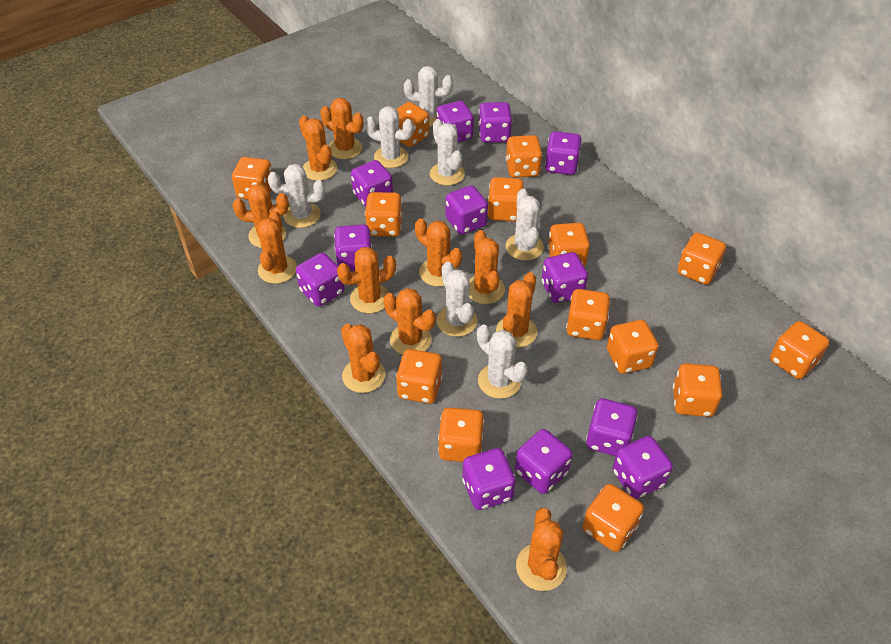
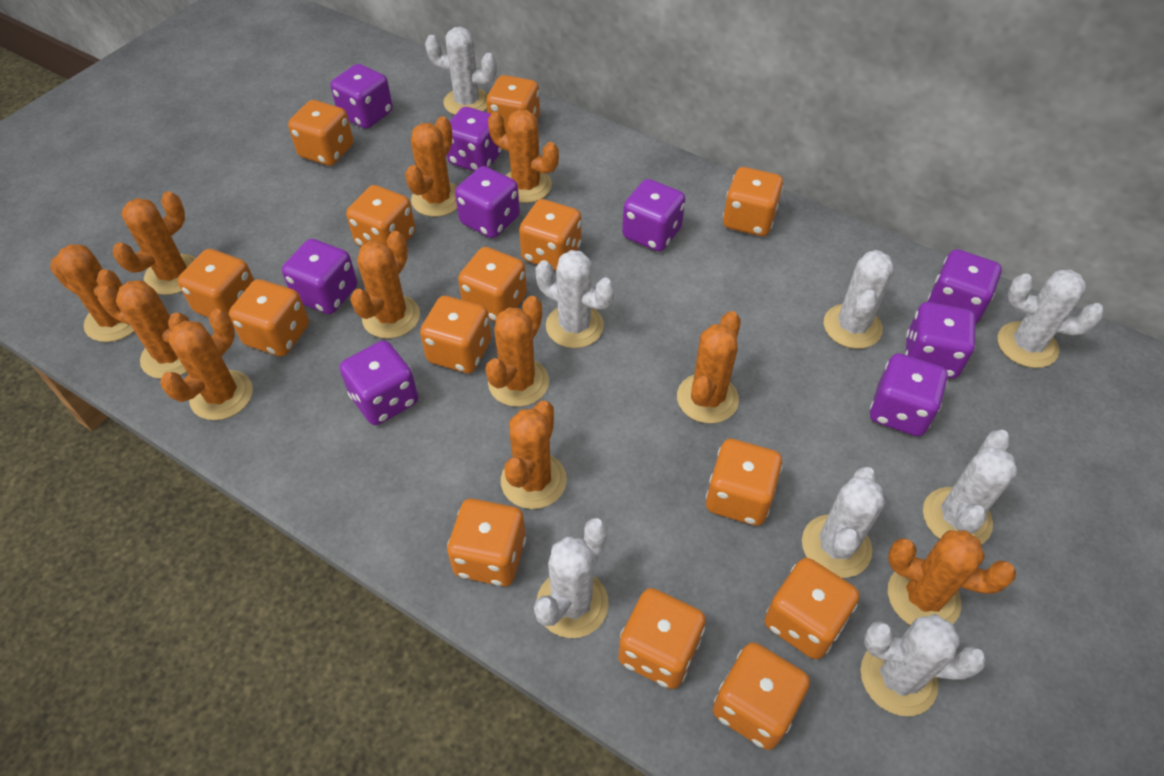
purple dice: [296,253,345,307] [334,224,372,271] [351,160,393,207] [436,101,474,142] [445,185,488,235] [462,448,516,510] [478,102,512,143] [515,429,573,494] [542,252,588,303] [545,131,582,175] [586,398,638,456] [613,436,673,499] = 12 -> [282,239,357,314] [330,64,393,129] [340,340,418,425] [447,107,502,171] [455,166,520,238] [622,179,685,251] [870,353,948,436] [905,302,976,378] [927,249,1002,325] = 9
white cactus: [268,164,325,228] [365,106,414,168] [404,66,453,126] [430,119,465,186] [437,262,477,337] [477,325,528,399] [506,189,544,261] = 7 -> [425,27,497,115] [534,518,609,638] [535,250,615,348] [802,467,885,578] [824,250,894,349] [861,614,986,716] [923,430,1018,544] [998,270,1104,368] = 8

